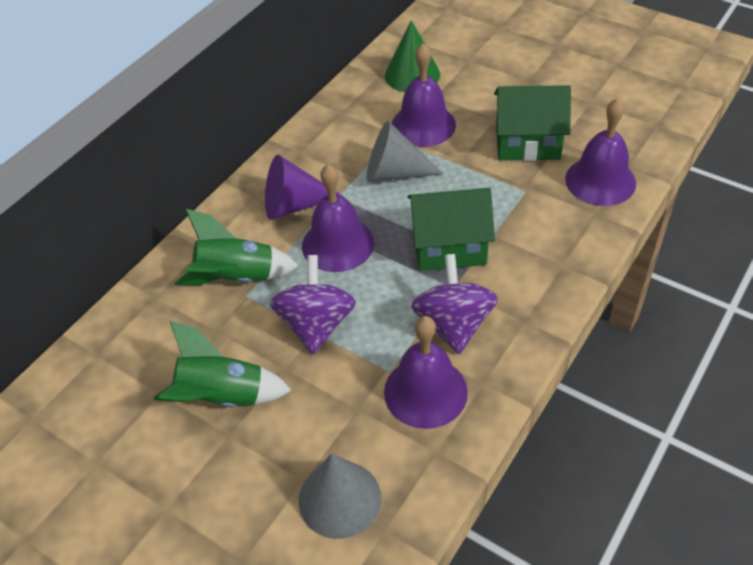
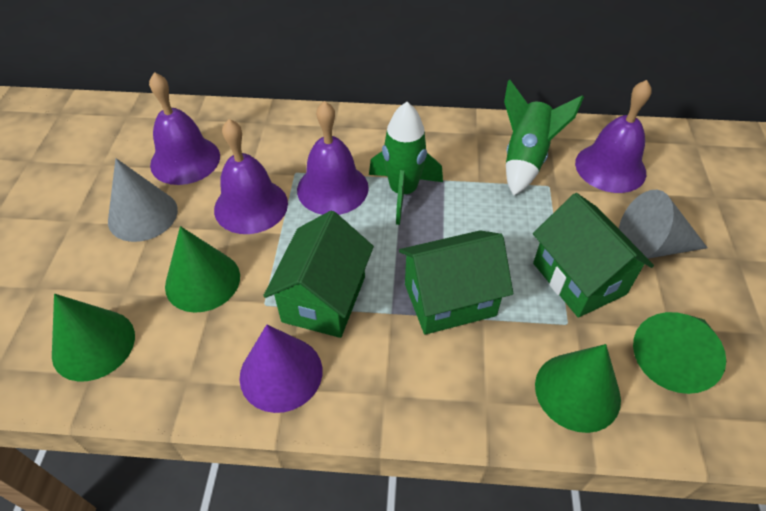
green cone: [385,20,440,92] = 1 -> [52,294,135,382] [165,226,240,313] [535,344,621,433] [633,312,726,394] = 4
green house: [407,188,495,271] [494,85,571,161] = 2 -> [263,210,374,338] [399,230,513,335] [533,193,654,318] = 3
purple spinning top: [270,255,356,355] [411,254,498,354] = 2 -> none = 0

